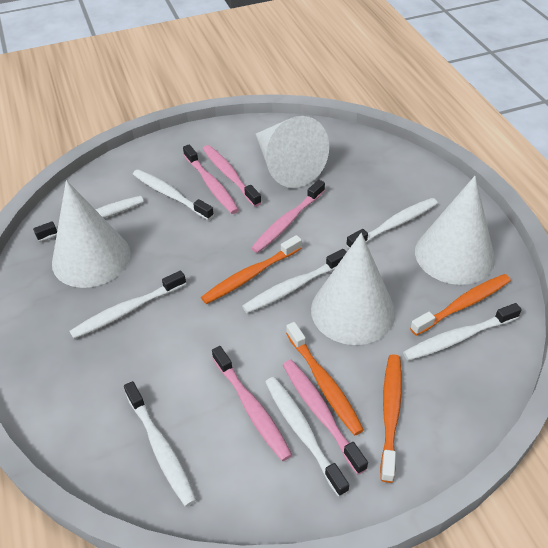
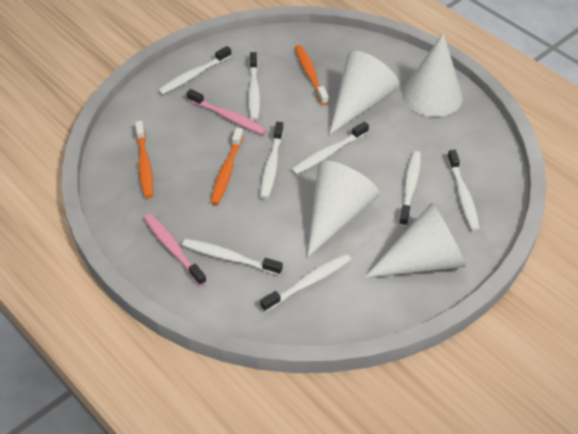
orange toothbrush: [201,235,302,304] [286,322,364,436] [380,354,402,483] [410,274,511,336] = 4 -> [135,121,153,198] [210,127,244,205] [295,45,329,105] = 3
pink toothbrush: [183,145,239,214] [203,145,262,207] [212,346,292,461] [251,180,325,253] [283,360,368,474] = 5 -> [144,214,207,286] [187,89,267,135] = 2

